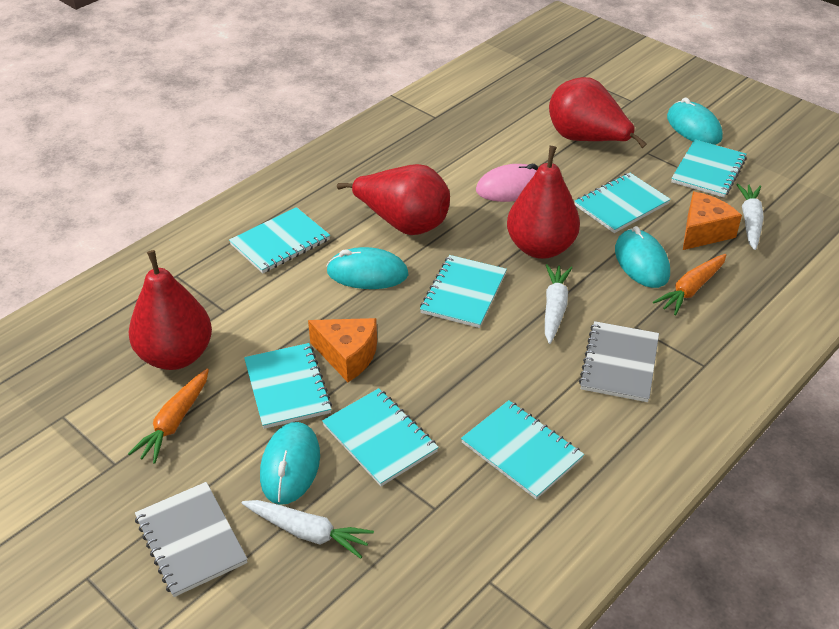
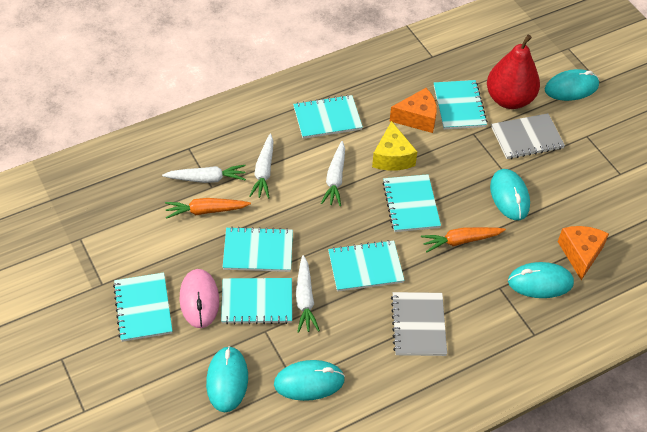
red pear: [129,250,212,370] [337,164,450,235] [507,146,580,259] [549,77,647,148] = 4 -> [487,35,540,109] = 1
turquoise mouse: [260,422,320,505] [326,247,409,289] [615,226,670,288] [667,97,723,145] = 4 -> [206,346,248,412] [274,360,345,401] [490,169,530,220] [508,262,574,298] [545,69,599,101] = 5
white carrot: [242,500,374,559] [545,264,572,344] [736,183,764,250] = 3 -> [162,165,246,183] [249,134,274,199] [296,255,320,333] [321,141,345,206] = 4
yellow cheese: none = 0 -> [372,121,417,171] = 1

